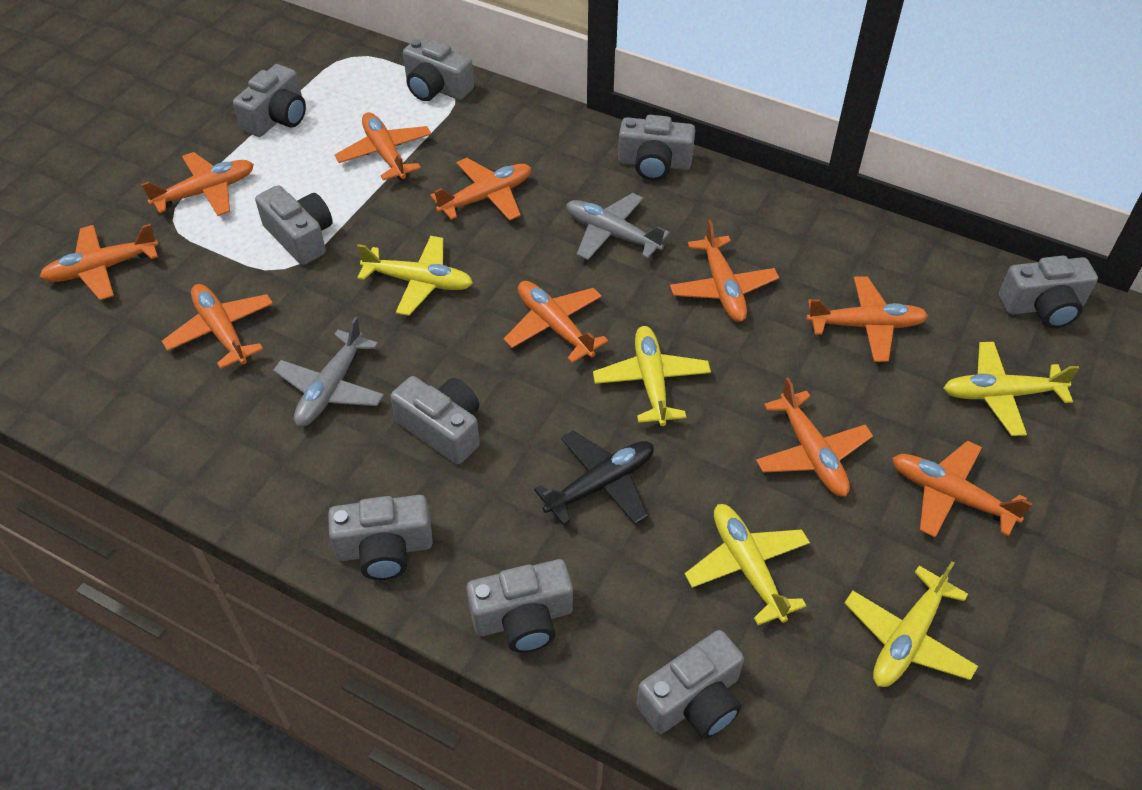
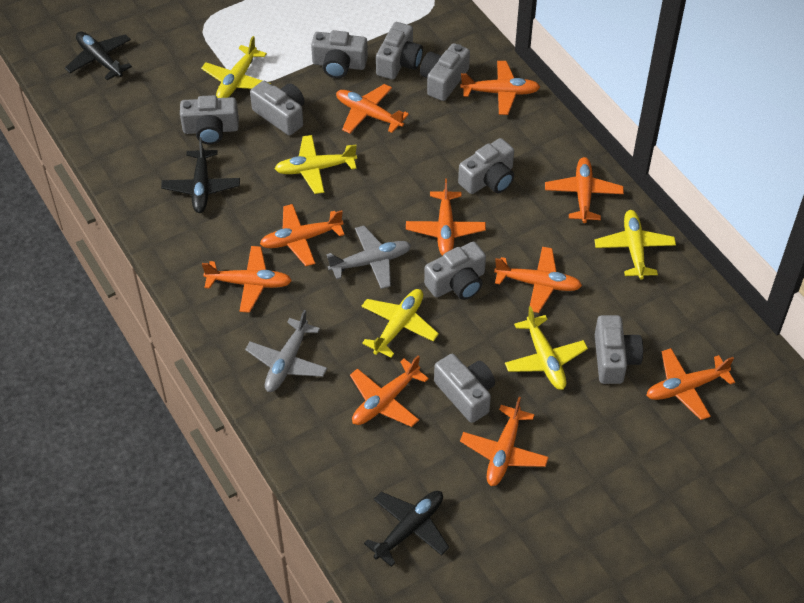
black plane: [534,431,654,526] = 1 -> [65,31,132,80] [161,137,240,213] [364,491,449,567] = 3

